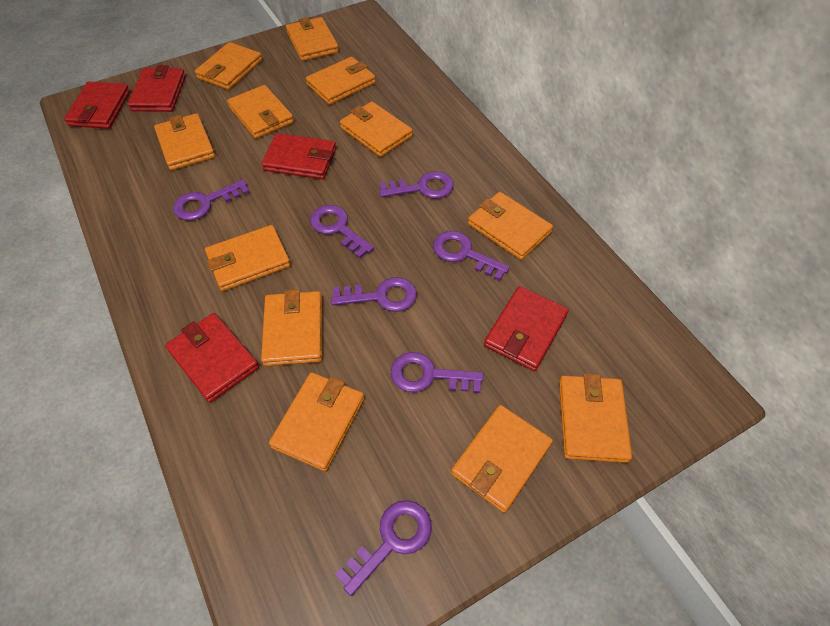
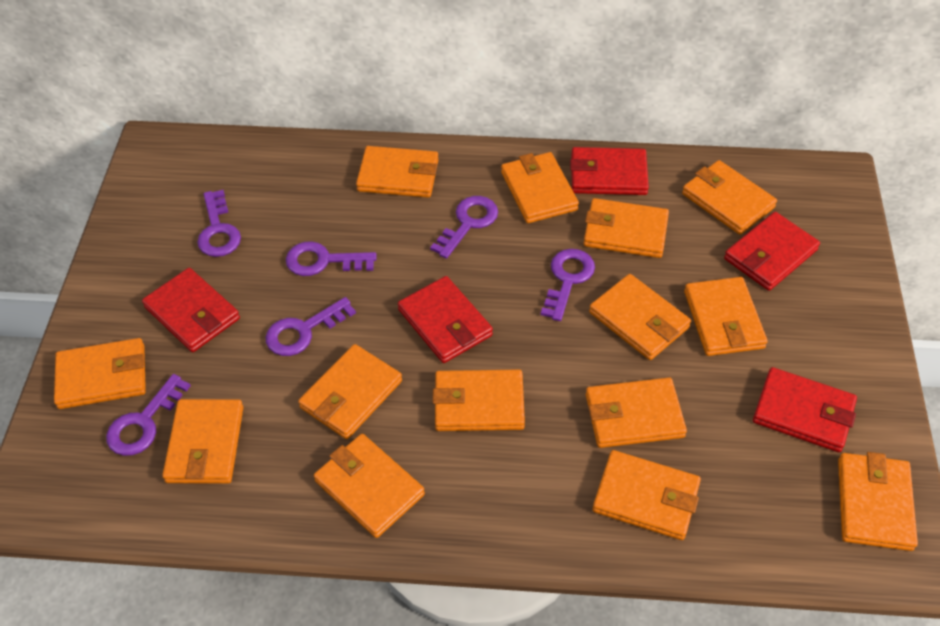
orange wallet: [154,113,215,170] [195,42,262,90] [205,225,291,291] [227,85,294,139] [261,289,322,366] [269,372,365,472] [286,17,339,61] [306,57,376,105] [340,102,413,157] [451,405,553,513] [468,192,553,260] [559,373,632,463] = 12 -> [54,338,146,409] [162,399,243,484] [298,344,402,439] [314,434,425,538] [356,146,439,198] [433,369,525,431] [501,152,579,223] [584,198,669,258] [586,378,687,448] [589,274,691,360] [593,450,701,540] [682,160,777,235] [684,277,768,356] [838,452,918,551] = 14
purple key: [173,180,250,221] [310,205,374,258] [331,277,417,312] [335,500,432,596] [379,171,454,199] [391,352,484,393] [433,231,510,281] = 7 -> [106,374,191,456] [197,190,241,257] [266,297,356,356] [286,242,377,276] [430,196,498,259] [541,249,595,321] = 6

